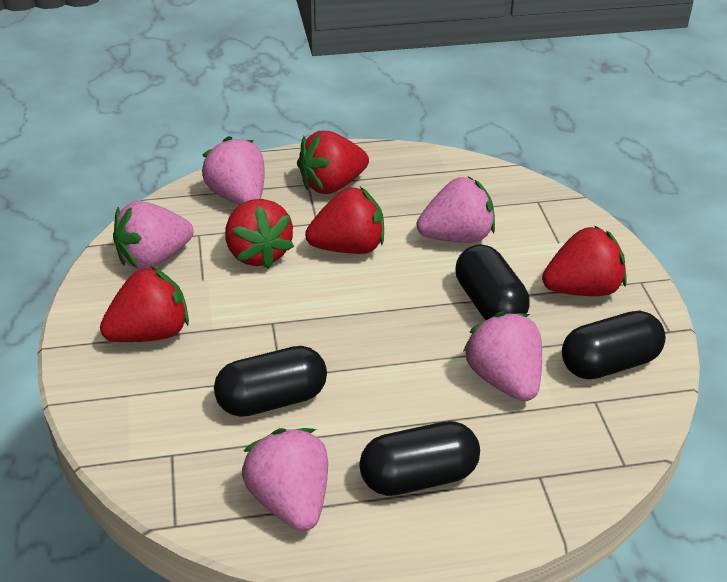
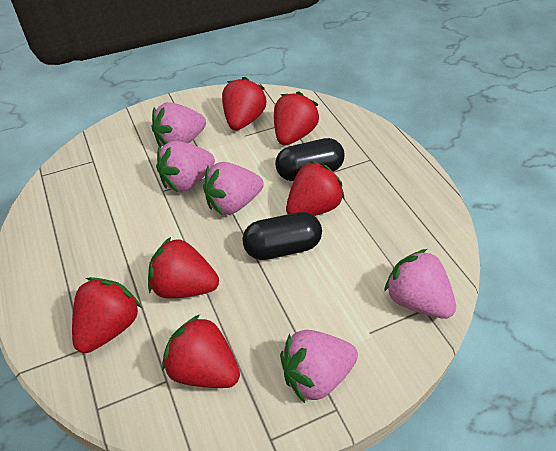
black capsule: [214,346,327,417] [359,421,480,496] [455,244,530,320] [562,311,666,379] = 4 -> [242,212,322,260] [275,138,345,181] = 2
red strawberry: [100,266,189,342] [225,199,294,269] [297,131,369,194] [305,187,384,254] [542,226,627,296] = 5 -> [72,277,142,353] [148,237,219,299] [162,315,240,388] [222,77,267,130] [274,91,319,145] [286,161,345,216] = 6

